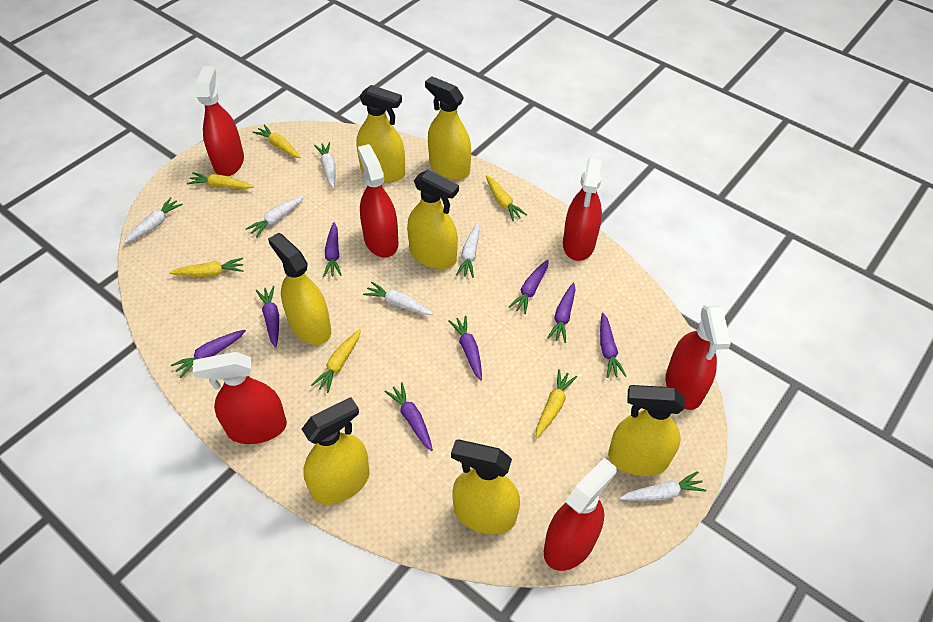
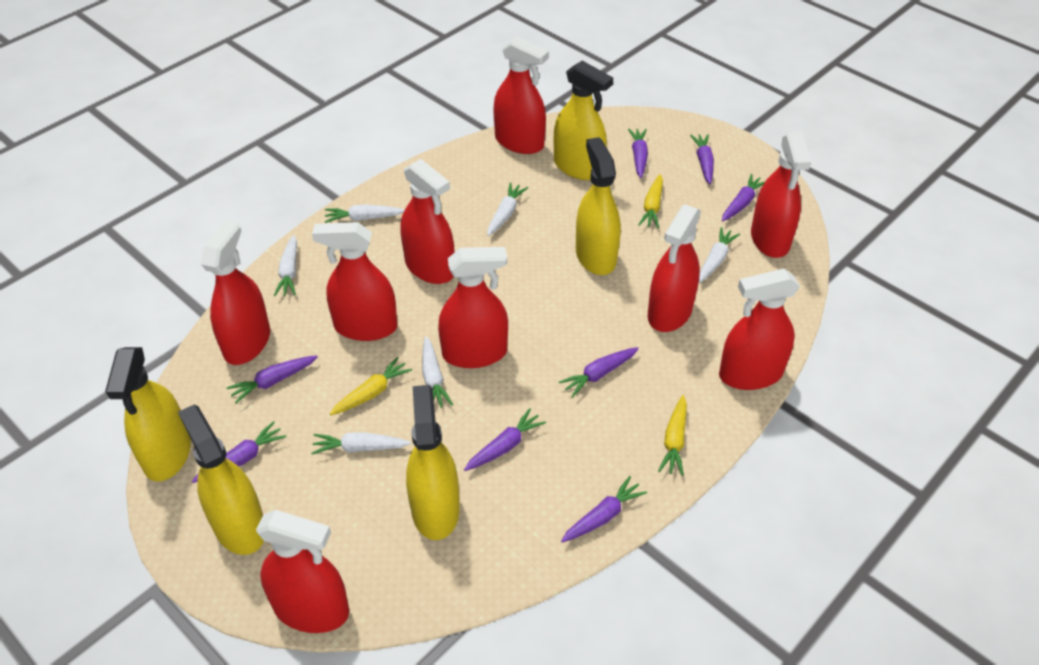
red spray bottle: [193,352,287,444] [196,66,244,176] [358,144,398,258] [544,458,617,571] [563,158,602,261] [666,305,731,410] = 6 -> [201,220,270,365] [256,510,349,633] [312,222,397,341] [400,159,454,284] [438,247,508,368] [493,36,549,154] [648,204,701,332] [719,269,800,390] [751,132,811,258] = 9
yellow carrot: [169,258,243,277] [187,172,254,189] [252,124,301,158] [311,329,361,393] [486,175,527,221] [536,369,577,437] = 6 -> [330,357,412,415] [638,174,663,228] [658,395,687,476] = 3
yellow spray bottle: [268,233,331,345] [302,397,370,505] [357,85,405,182] [407,170,459,269] [425,76,471,180] [451,439,520,534] [608,385,685,476] = 7 -> [105,347,191,482] [178,405,264,555] [406,385,460,540] [554,61,613,180] [576,137,621,275] = 5

